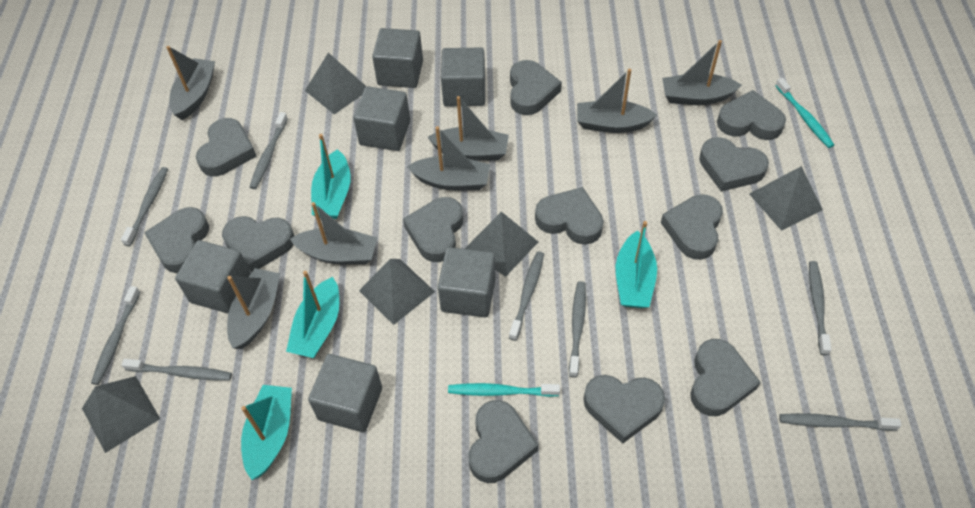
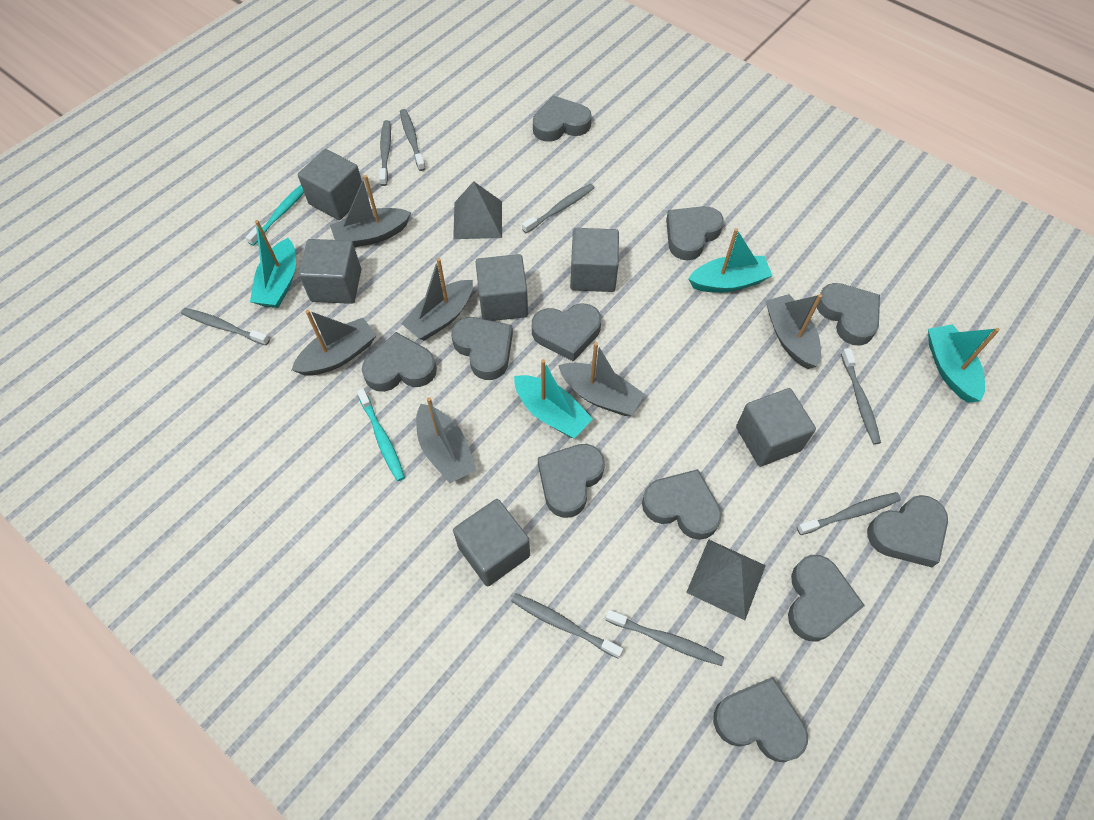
grey boat: [166,46,215,120] [227,268,280,349] [290,202,377,264] [407,126,490,190] [427,96,509,161] [577,69,657,133] [662,40,741,105] = 7 -> [292,310,377,376] [330,175,411,247] [401,258,473,341] [416,397,476,483] [558,342,645,416] [766,294,822,369] = 6
grey heart: [144,207,209,273] [196,118,257,176] [222,216,294,272] [403,197,463,262] [468,400,538,483] [510,60,562,115] [535,187,604,245] [583,375,665,443] [661,194,723,260] [690,339,761,416] [699,137,769,192] [717,90,786,140] = 12 -> [362,332,437,392] [451,317,513,380] [532,303,601,362] [533,95,592,142] [538,444,605,518] [642,469,722,540] [666,206,724,260] [713,677,808,762] [788,555,865,642] [816,283,880,346] [867,495,948,567] = 11
grey pyramid: [82,376,160,453] [305,52,366,115] [359,259,435,325] [465,212,538,277] [749,166,823,231] = 5 -> [453,181,502,239] [686,539,766,620] = 2

